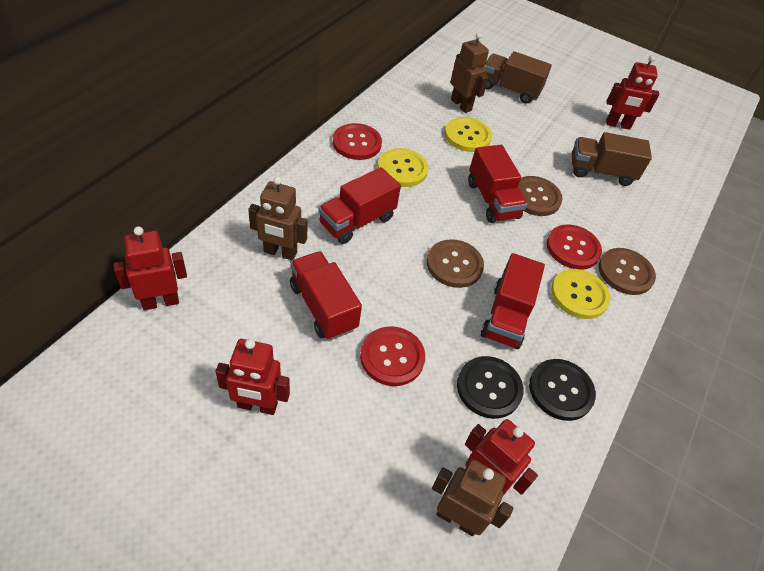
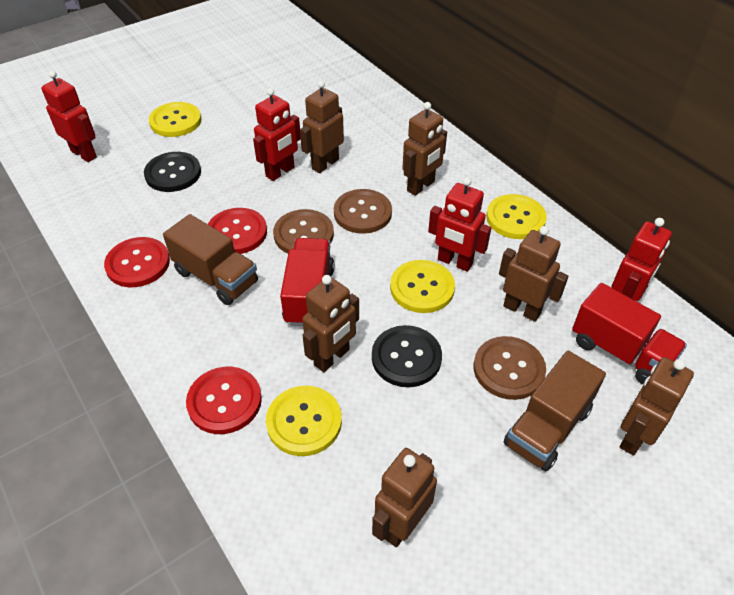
brown robot: [248,177,308,261] [432,459,513,536] [450,32,489,113] = 3 -> [300,80,344,173] [302,275,359,372] [372,448,437,547] [403,102,447,196] [499,226,568,322] [619,357,694,456] = 6
red truck: [290,251,362,340] [318,167,401,244] [468,145,527,223] [481,253,545,349] = 4 -> [280,238,334,326] [572,283,687,384] = 2
yellow button: [378,148,428,187] [445,117,492,152] [551,269,610,319] = 3 -> [149,102,202,137] [266,386,342,456] [390,260,455,313] [486,194,547,239] = 4

